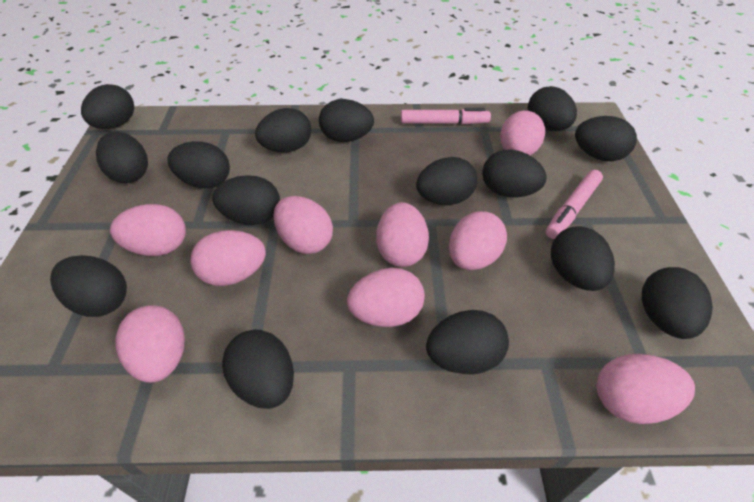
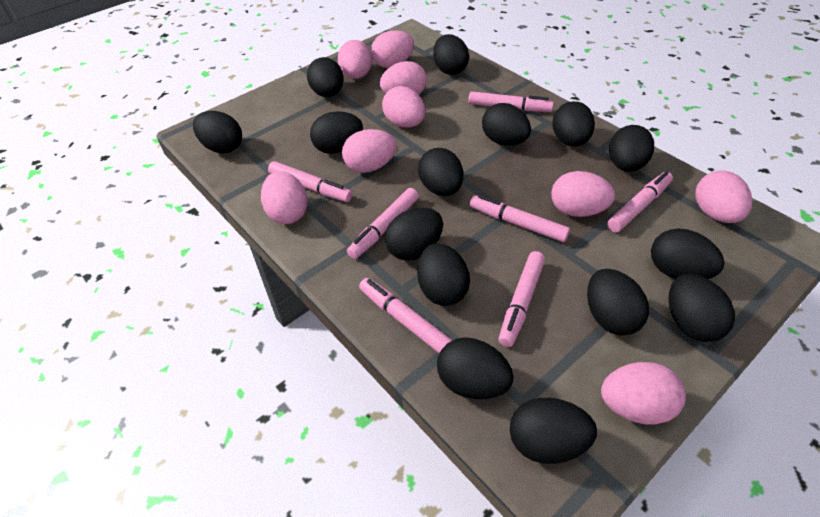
pink marker: [401,108,491,125] [546,170,603,239] = 2 -> [268,161,352,202] [347,188,419,259] [359,278,453,353] [468,91,554,112] [470,195,570,242] [498,251,545,347] [607,171,673,232] = 7

